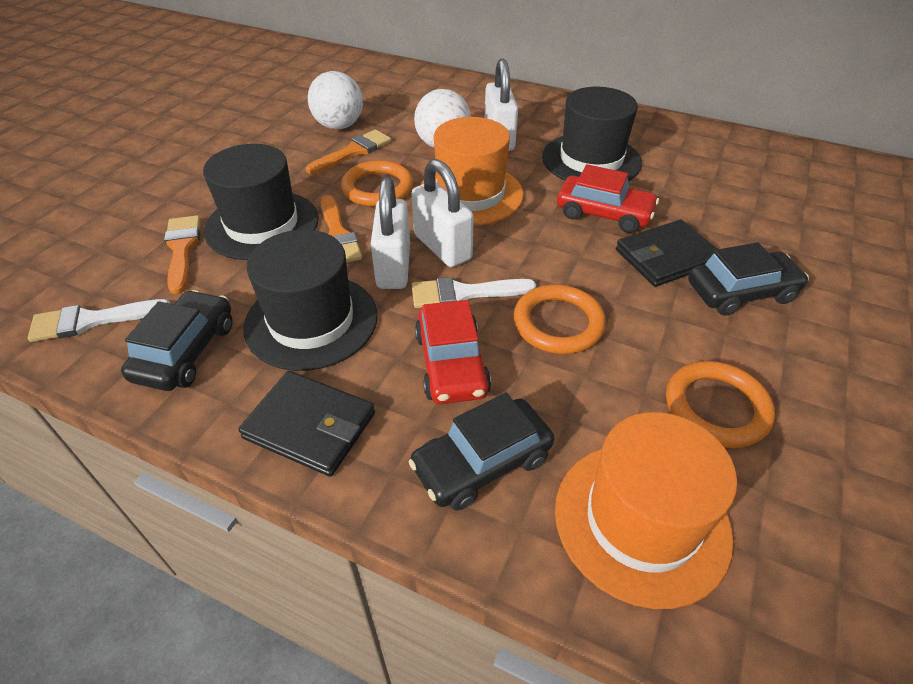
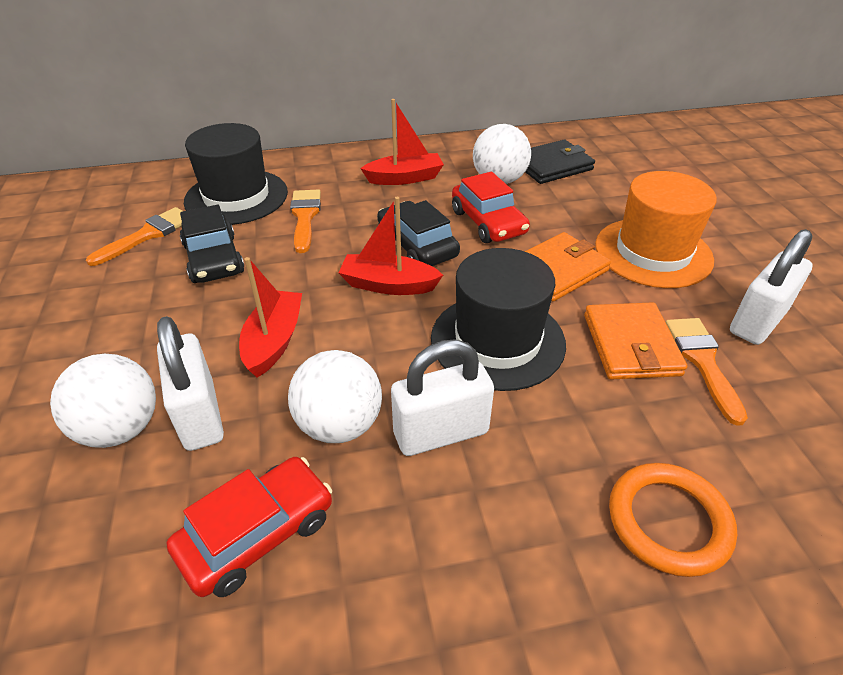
black car: [121,290,233,391] [409,393,554,511] [688,242,809,316] = 3 -> [180,205,244,283] [377,200,460,266] = 2
black hat: [203,144,319,260] [243,230,378,371] [542,87,642,181] = 3 -> [184,123,288,225] [431,248,566,391] = 2
black wallet: [238,371,375,477] [616,220,718,287] = 2 -> [525,140,595,184] = 1
orange hat: [421,117,524,226] [555,412,737,609] = 2 -> [595,171,717,288] = 1
orange ring: [341,160,413,207] [513,285,606,354] [666,361,775,448] = 3 -> [609,463,737,577] = 1
orange wallet: none = 0 -> [524,232,611,301] [584,302,687,380] = 2
red boat: none = 0 -> [239,257,302,377] [338,197,443,295] [360,99,444,185] = 3
white ball: [308,71,363,129] [414,89,471,148] = 2 -> [50,354,156,448] [288,350,382,443] [473,124,531,184] = 3
white brush: [28,299,171,342] [412,277,536,308] = 2 -> none = 0

